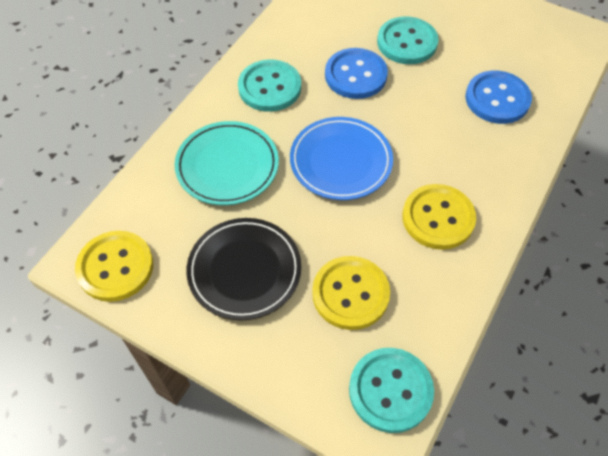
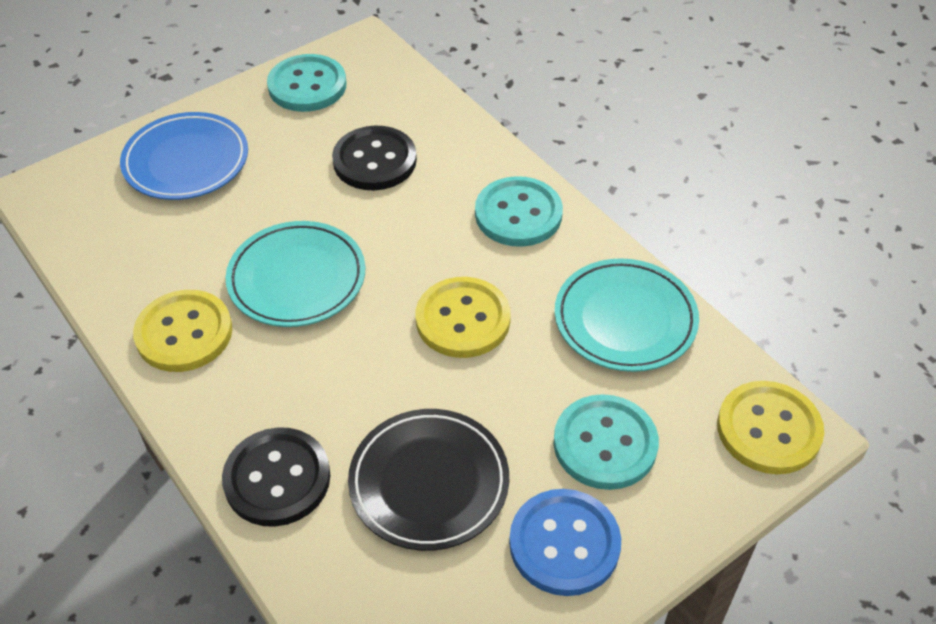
black button: none = 0 -> [222,427,330,527] [332,126,417,190] = 2
blue button: [325,48,388,99] [465,71,532,124] = 2 -> [509,489,621,596] = 1
turquoise plate: [175,121,279,205] = 1 -> [226,221,365,327] [555,258,699,372] = 2

